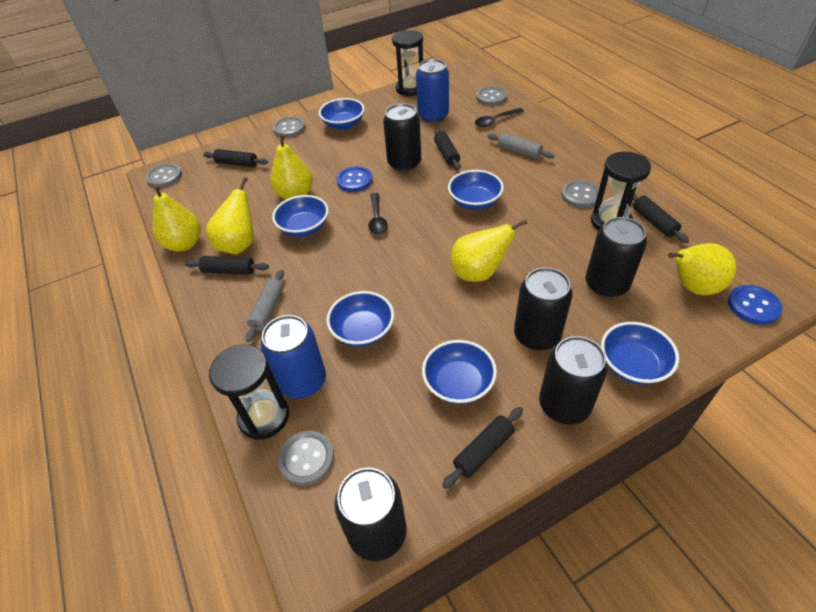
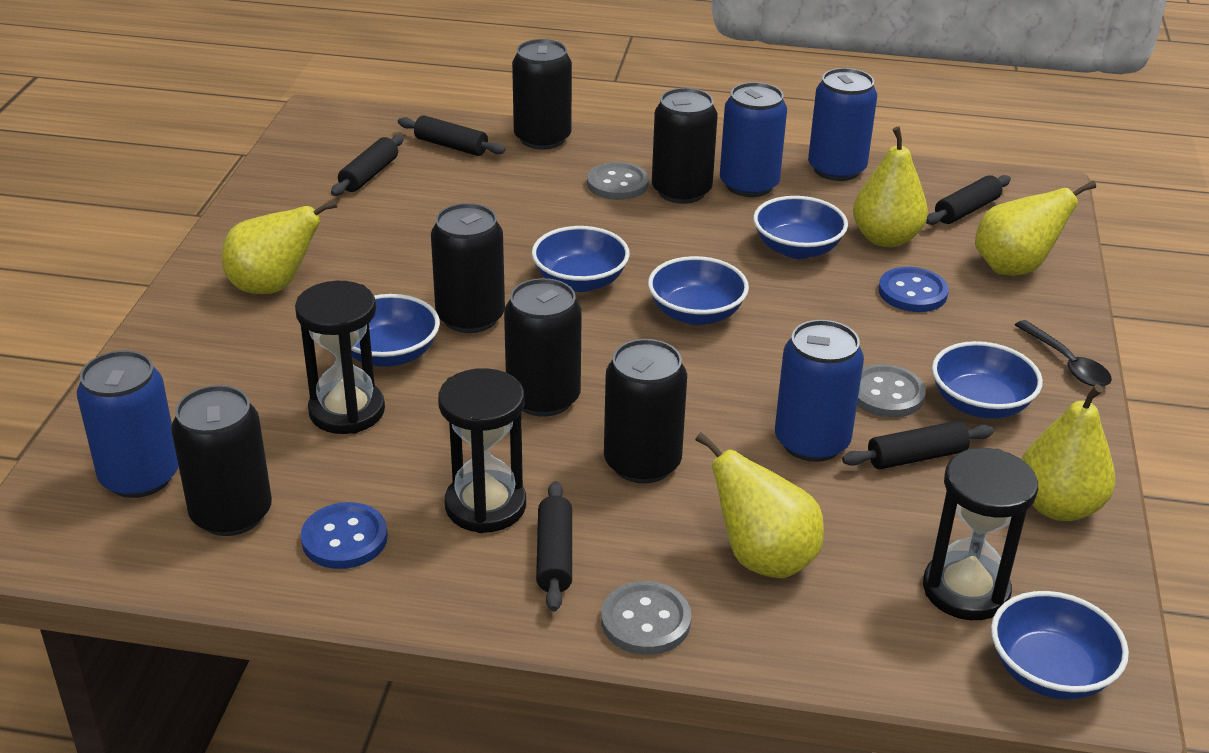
black can: [334,468,407,561] [383,104,421,172] [514,267,573,351] [539,336,608,424] [585,217,647,298] = 5 -> [171,385,272,536] [431,203,505,333] [504,278,582,417] [512,39,572,150] [604,339,687,484] [652,88,718,204] = 6
black spoon: [368,193,388,235] [475,108,524,127] = 2 -> [1015,320,1112,387] = 1
blue can: [261,315,326,399] [416,59,449,123] = 2 -> [77,350,178,498] [720,82,787,197] [775,320,864,462] [808,68,877,181] = 4
grey button: [145,163,182,188] [273,117,305,138] [278,431,334,486] [476,86,507,106] [561,180,599,208] = 5 -> [587,162,649,200] [601,581,691,655] [857,364,926,418] = 3
grey rolling pin: [245,269,284,342] [488,133,555,159] = 2 -> none = 0

